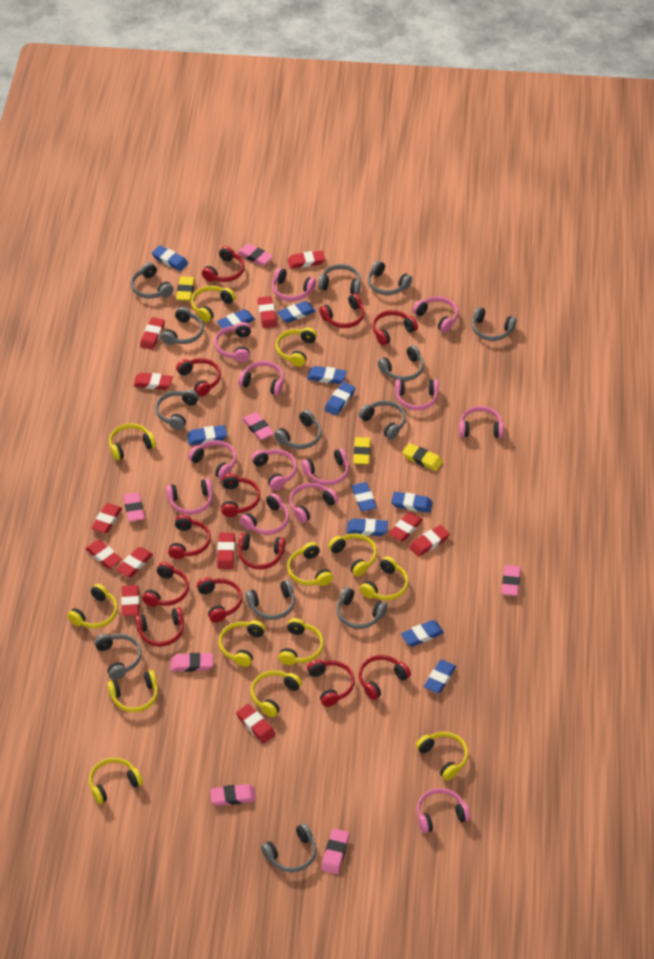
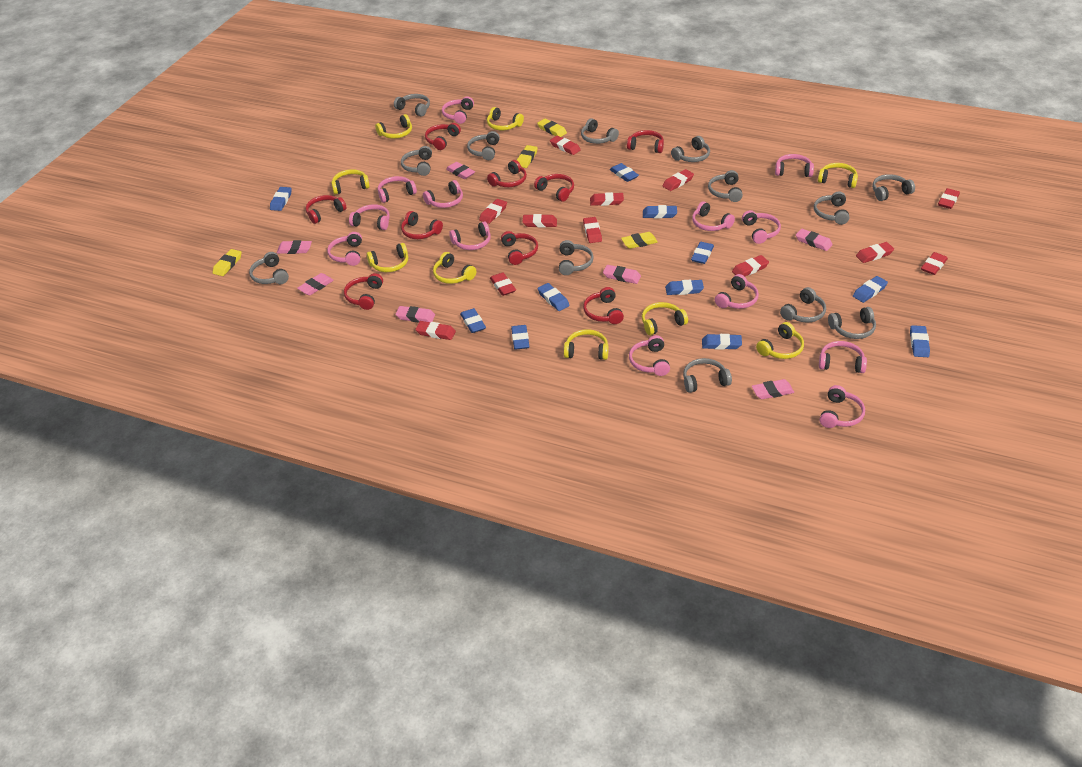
red headphones: [135,607,184,647] [142,562,189,607] [168,515,211,559] [176,358,221,397] [197,577,242,623] [202,246,245,282] [221,473,260,517] [238,533,285,569] [307,660,355,707] [319,293,365,328] [359,655,411,700] [372,310,418,346] = 12 -> [306,195,347,224] [344,273,383,310] [401,211,443,239] [425,123,461,150] [487,160,527,187] [501,231,538,265] [534,174,574,202] [583,287,624,324] [627,130,664,153] = 9
yellow eraser: [176,276,195,301] [353,437,371,464] [402,443,443,471] = 3 -> [213,249,242,276] [517,145,538,168] [537,119,567,137] [621,232,658,249] = 4
yellow headphones: [67,584,118,628] [89,757,143,804] [107,670,158,712] [109,423,156,461] [191,286,236,322] [219,620,265,667] [251,670,302,717] [275,327,317,367] [279,618,324,665] [287,542,333,586] [328,534,377,577] [360,556,409,600] [416,732,468,781] = 13 -> [331,169,370,195] [367,243,408,272] [375,114,412,139] [433,252,476,284] [487,107,524,130] [564,329,609,360] [642,302,688,335] [756,322,804,359] [818,163,858,188] = 9

